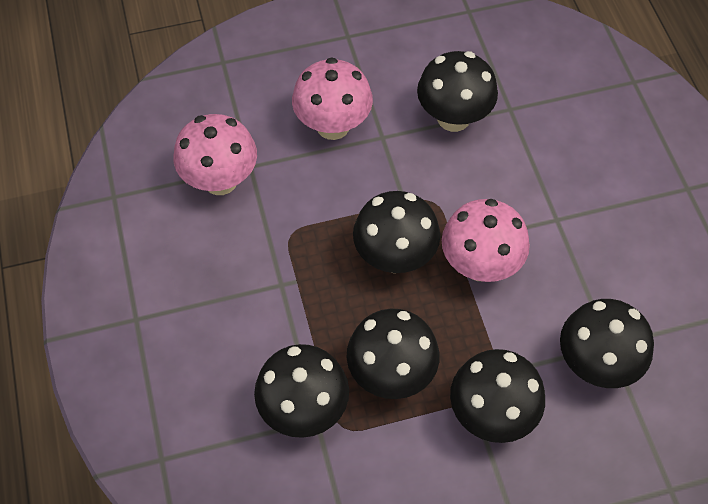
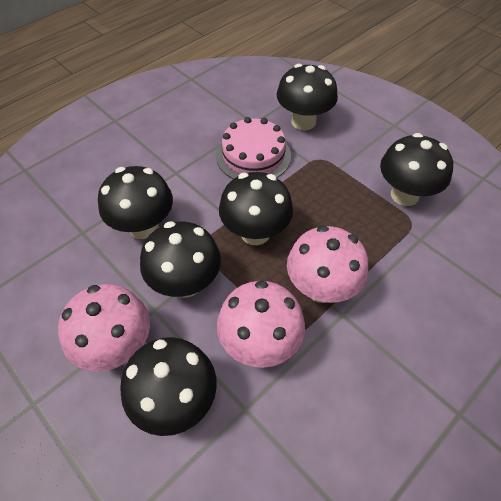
pink cake: none = 0 -> [216,117,291,179] = 1

